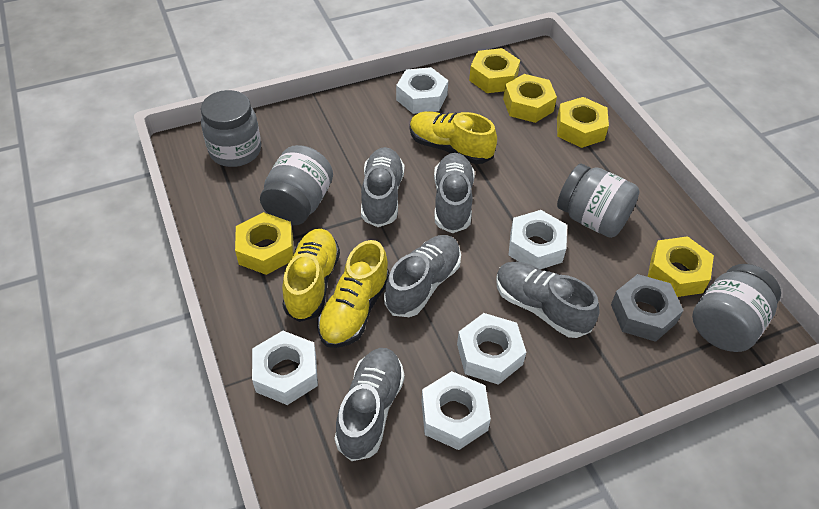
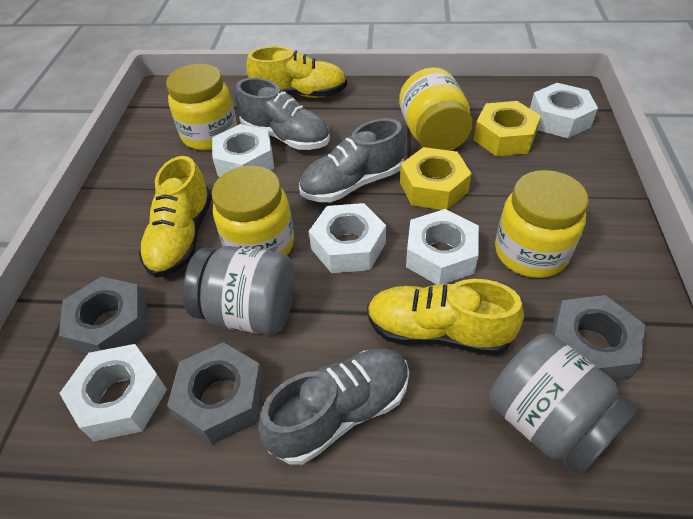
grey jar: [201,90,261,167] [260,145,333,225] [557,164,640,238] [692,264,781,352] = 4 -> [183,246,295,335] [490,333,639,476] = 2
grey nut: [611,274,684,342] = 1 -> [59,277,148,355] [167,342,265,445] [551,295,645,381] = 3
grey shoe: [334,348,405,461] [361,147,404,227] [384,235,461,317] [434,153,475,233] [496,261,600,338] = 5 -> [235,78,330,150] [258,348,409,465] [299,119,406,202] = 3
yellow jar: none = 0 -> [166,64,237,150] [212,166,294,255] [399,67,473,151] [495,170,589,278] = 4
yellow nut: [235,212,294,275] [469,48,520,93] [503,74,557,123] [557,97,609,148] [648,236,714,297] = 5 -> [400,147,472,210] [473,101,541,156] = 2

